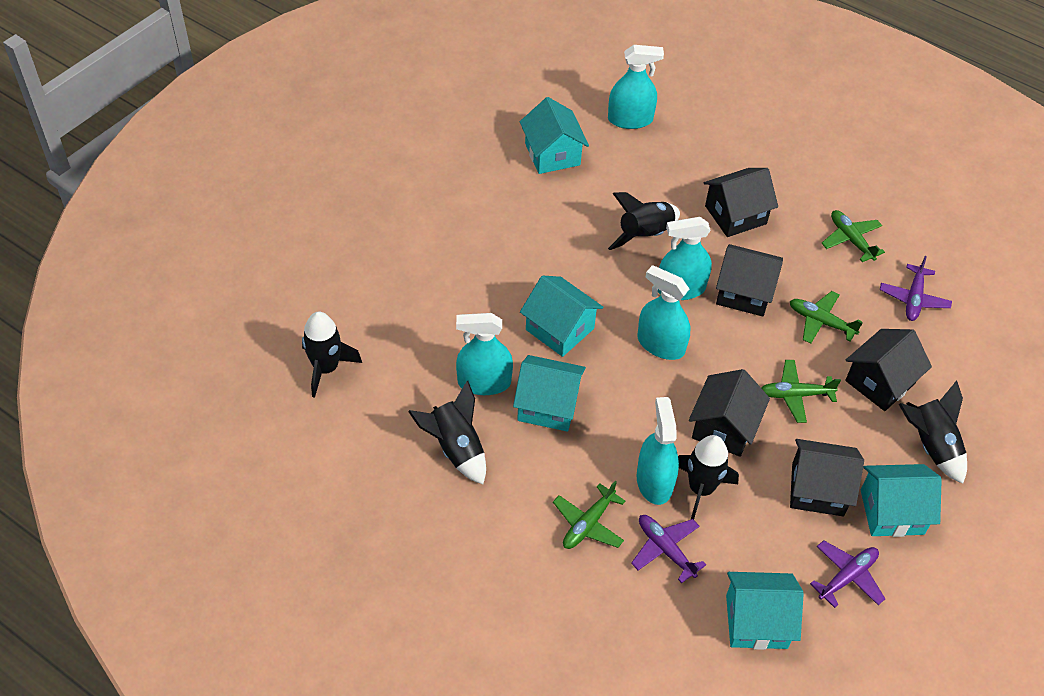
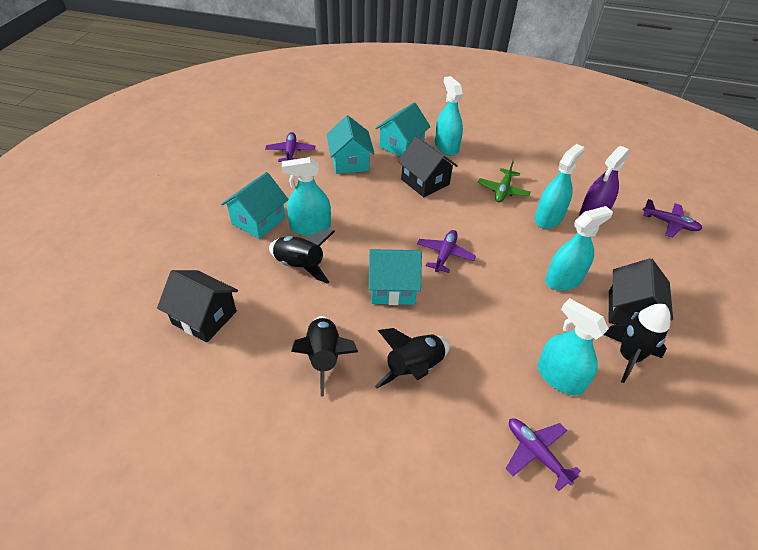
black house: [689,369,770,457] [704,168,778,237] [716,244,783,317] [790,439,864,516] [845,329,932,411] = 5 -> [157,270,238,343] [398,136,458,197] [609,258,673,325] = 3
black rocket: [302,312,362,398] [408,381,486,484] [608,192,680,250] [678,435,739,520] [899,380,967,484] = 5 -> [269,230,335,284] [291,316,358,396] [375,328,450,389] [604,304,671,383] = 4
green plane: [553,481,625,549] [762,360,841,423] [790,291,863,344] [822,210,885,262] = 4 -> [478,161,531,202] = 1
purple plane: [631,515,706,583] [810,540,885,608] [880,256,952,321] = 3 -> [265,132,315,162] [417,230,476,273] [506,418,581,491] [643,199,702,238] = 4
purple spray bottle: none = 0 -> [579,146,629,216] = 1
turquoise house: [513,355,586,431] [520,97,589,174] [520,276,603,357] [726,572,804,650] [861,464,942,537] = 5 -> [221,172,288,239] [326,116,375,174] [369,249,422,305] [375,102,431,157] = 4

